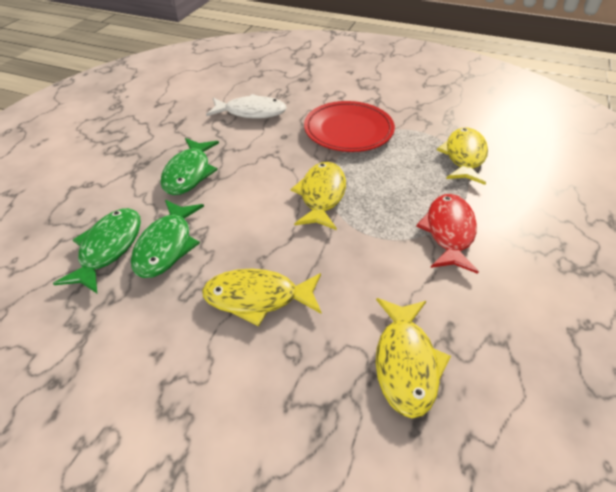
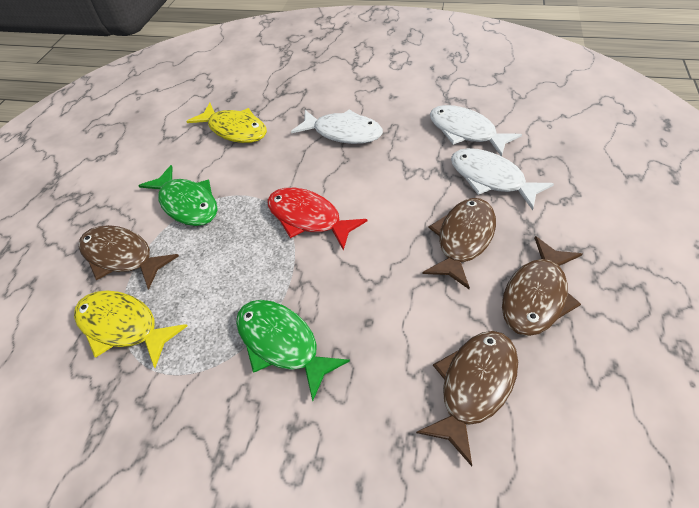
brown fish: none = 0 -> [79,225,179,290] [416,331,518,466] [423,198,496,289] [502,236,582,336] = 4
green fish: [53,208,141,293] [131,200,204,278] [160,138,219,195] = 3 -> [138,165,218,226] [236,300,350,401] = 2
red plate: [304,101,395,152] = 1 -> none = 0
white fish: [206,94,287,119] = 1 -> [291,109,383,144] [430,105,522,156] [451,148,554,210] = 3
yellow fish: [202,268,322,327] [291,162,346,230] [376,298,451,418] [437,128,488,185] = 4 -> [74,290,187,368] [186,103,267,143] = 2

